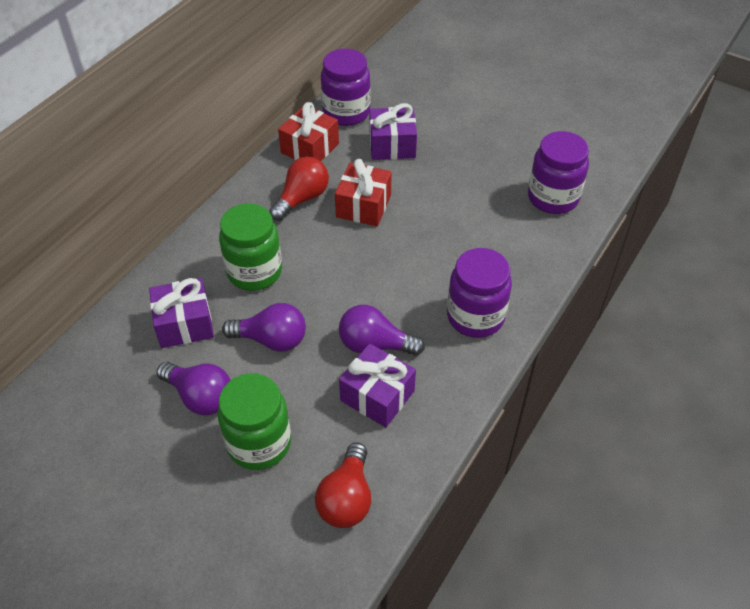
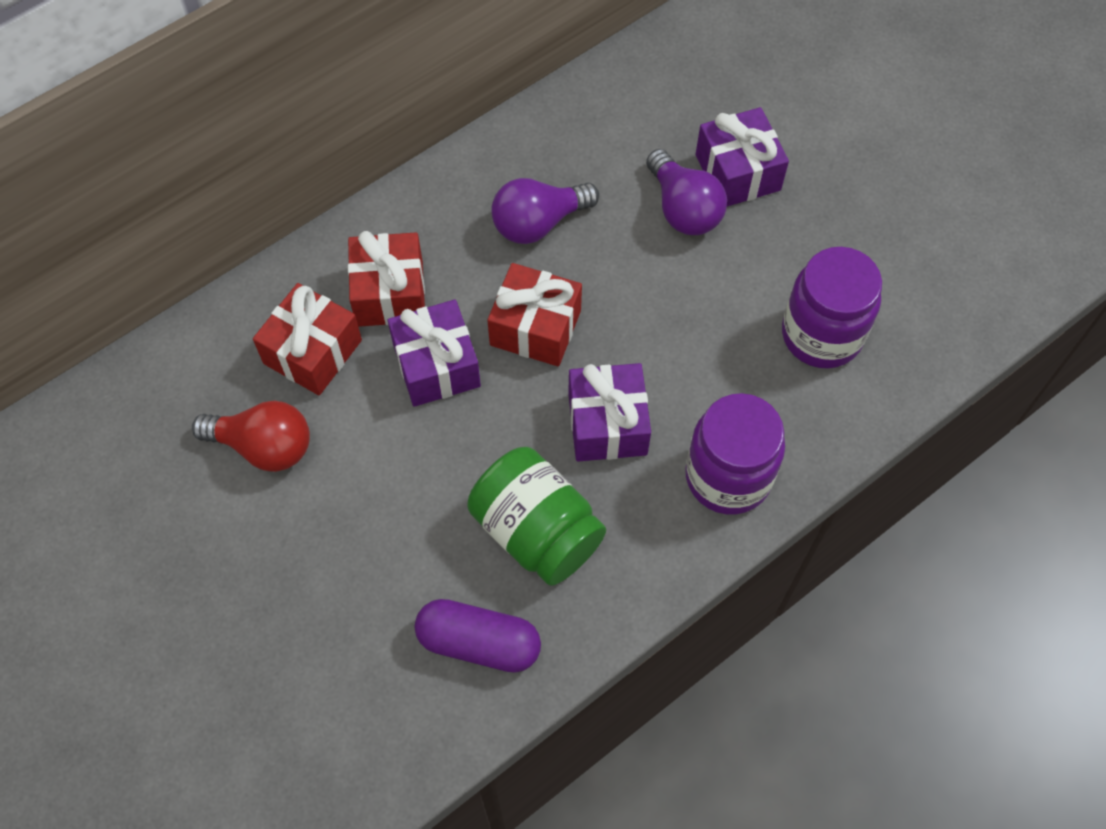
green jar: [218,373,291,470] [219,203,282,291] = 2 -> [467,447,606,586] = 1
purple capsule: none = 0 -> [415,599,541,673] = 1
purple jar: [321,48,371,126] [447,248,512,338] [528,131,589,214] = 3 -> [685,393,785,515] [782,247,882,369] = 2
purple light bulb: [157,362,231,415] [222,303,306,352] [339,305,425,356] = 3 -> [491,178,599,244] [646,149,727,235] = 2
red gift: [278,102,339,161] [335,159,392,226] = 2 -> [253,283,362,395] [348,231,425,327] [487,263,582,366] = 3
red light bulb: [269,157,329,221] [315,443,371,528] = 2 -> [192,401,310,472] = 1

